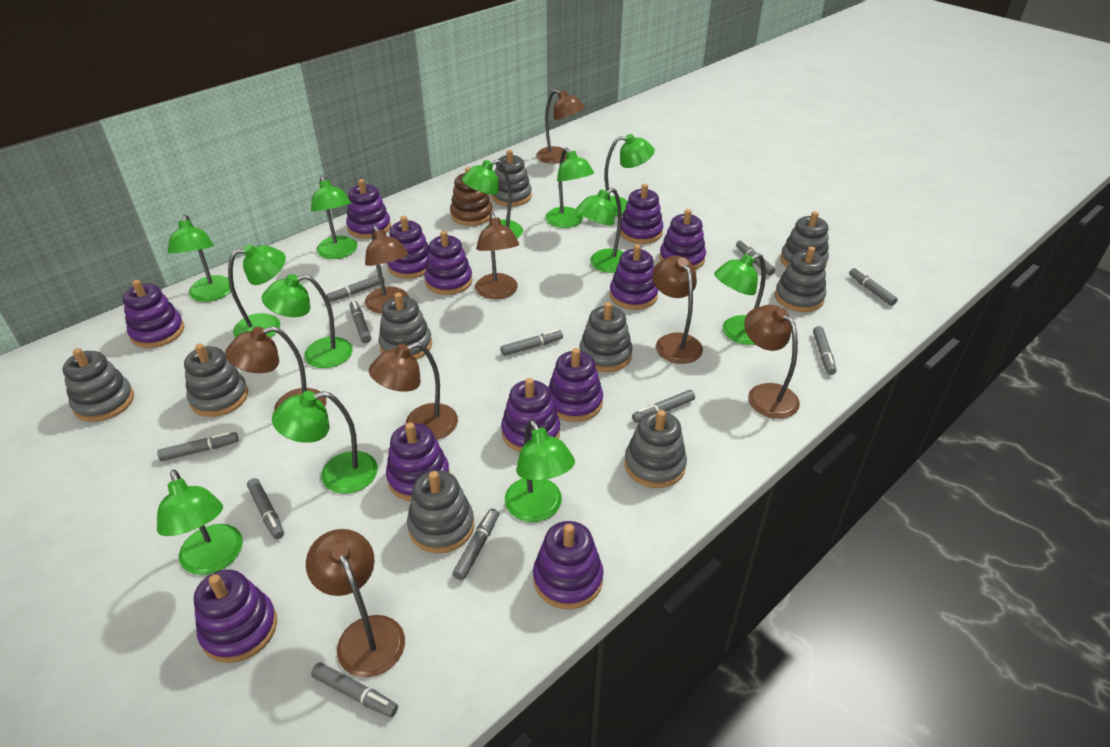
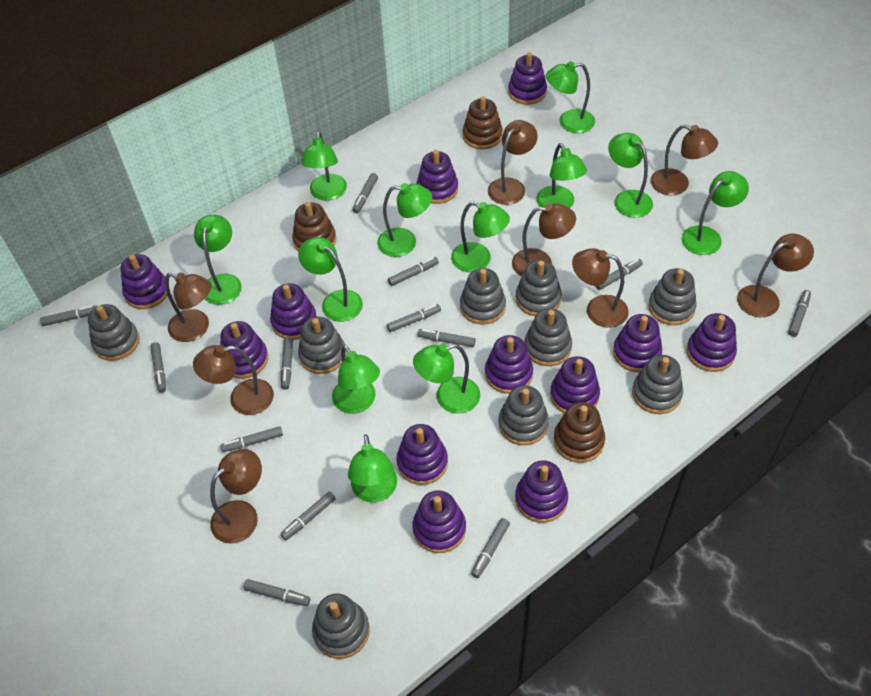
brown stacking toy: [450,167,493,226] = 1 -> [292,202,336,252] [463,96,503,149] [554,402,605,463] = 3
grey marker: [157,432,239,461] [247,478,284,539] [311,662,398,717] [326,275,385,302] [350,301,371,343] [453,509,499,580] [501,329,563,356] [632,390,695,423] [736,240,775,276] [813,326,836,375] [849,268,898,306] = 11 -> [40,305,97,326] [150,342,166,393] [220,426,283,452] [243,579,310,606] [281,337,293,390] [281,491,336,540] [353,173,378,213] [387,304,441,332] [388,257,439,286] [418,329,475,347] [471,518,510,578] [596,259,643,290] [788,290,811,337] = 13

